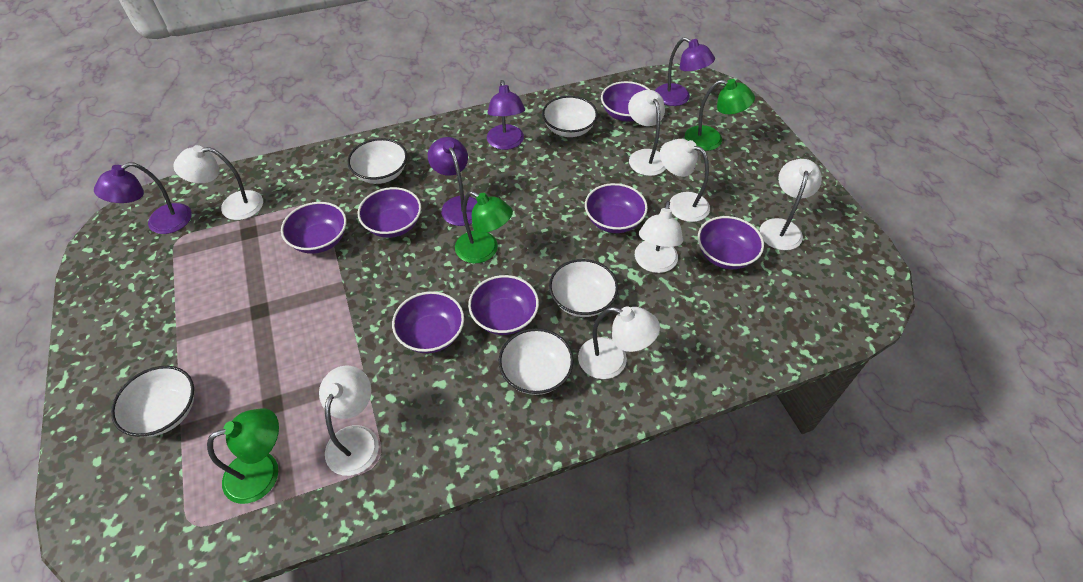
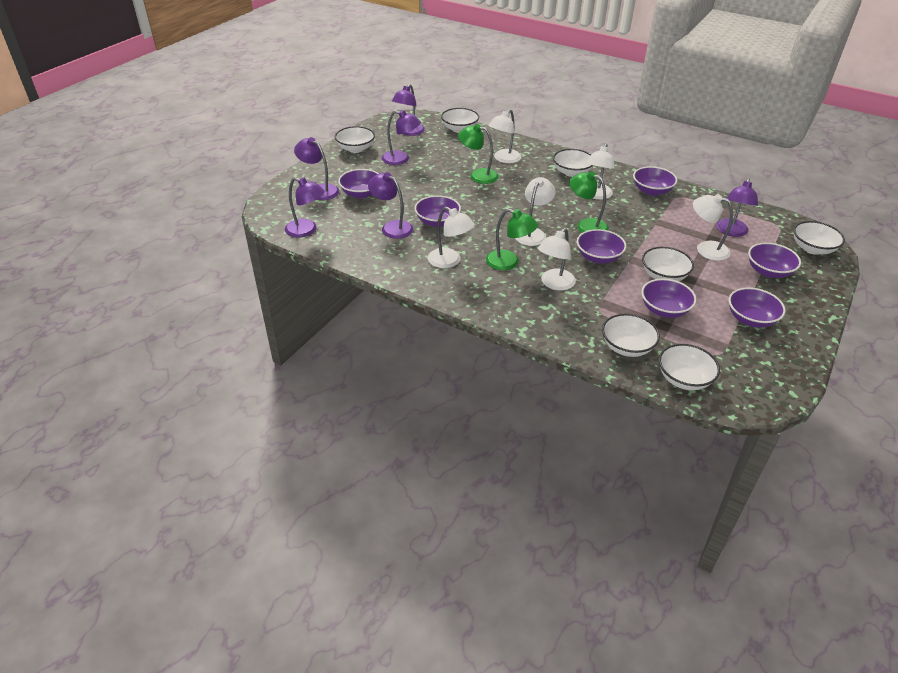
purple lamp: [94,162,192,234] [428,137,477,226] [487,80,525,150] [655,37,715,106] = 4 -> [285,177,325,237] [294,137,339,200] [368,172,413,239] [382,110,421,165] [392,84,425,136] [716,178,758,237] = 6
white bowl: [111,366,194,437] [348,138,407,184] [499,328,574,395] [542,96,598,137] [549,259,618,317] = 5 -> [335,126,375,153] [441,108,479,133] [553,149,593,177] [602,314,660,357] [642,247,694,281] [659,344,720,390] [793,221,845,255] = 7
white lamp: [173,145,263,220] [319,366,379,476] [578,307,660,379] [628,90,666,176] [635,201,683,273] [660,139,710,222] [760,159,822,250] = 7 -> [427,207,475,268] [488,110,521,163] [515,177,555,246] [538,228,576,291] [586,143,615,200] [693,194,733,261] = 6

